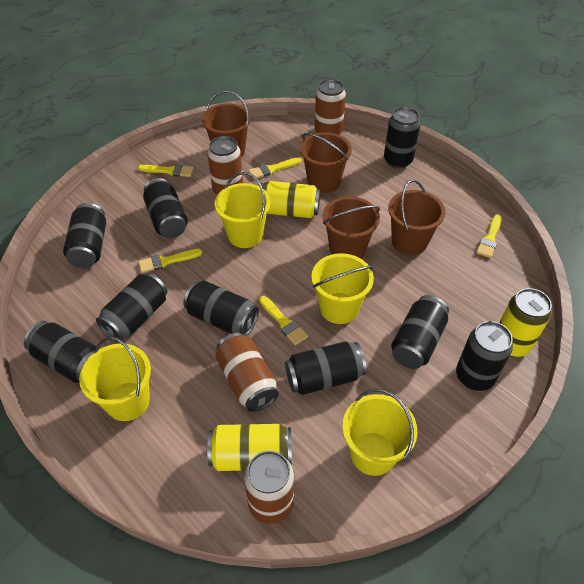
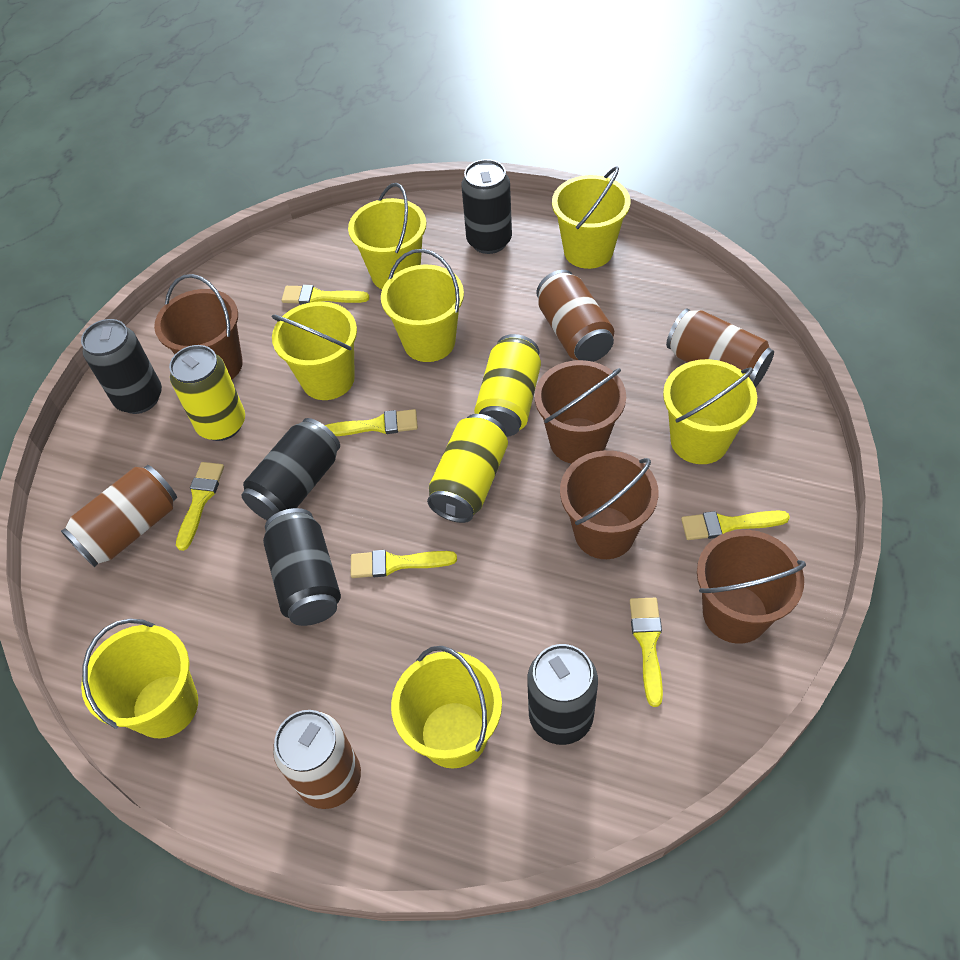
black can: [24,321,99,383] [63,203,106,268] [96,273,167,342] [143,178,188,238] [183,280,259,336] [285,341,367,395] [384,107,421,169] [391,295,449,369] [456,321,513,391] = 9 -> [81,319,162,414] [241,418,340,520] [263,508,341,626] [461,159,512,254] [527,644,598,745] = 5
yellow brush: [138,164,194,177] [138,249,202,273] [248,157,302,178] [259,296,308,345] [476,214,502,258] = 5 -> [176,462,224,551] [282,285,369,304] [325,409,418,436] [351,550,457,578] [630,598,663,707] [681,510,790,540] = 6
yellow bucket: [79,337,151,421] [215,172,271,248] [311,253,374,324] [342,388,418,476] = 4 -> [81,619,198,738] [272,301,357,400] [348,183,426,289] [381,249,464,362] [391,646,502,768] [552,166,631,269] [663,359,757,464] = 7

